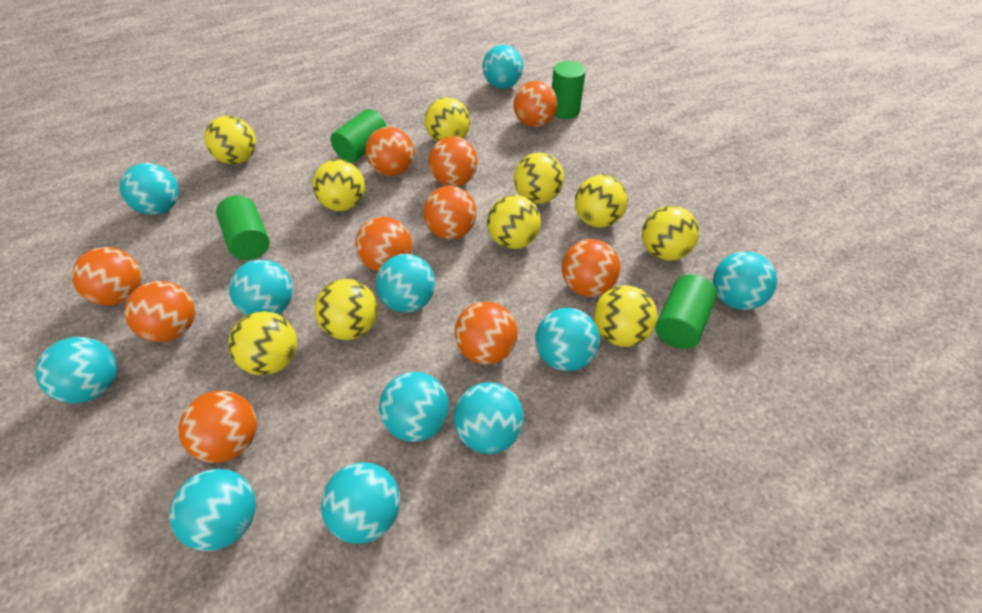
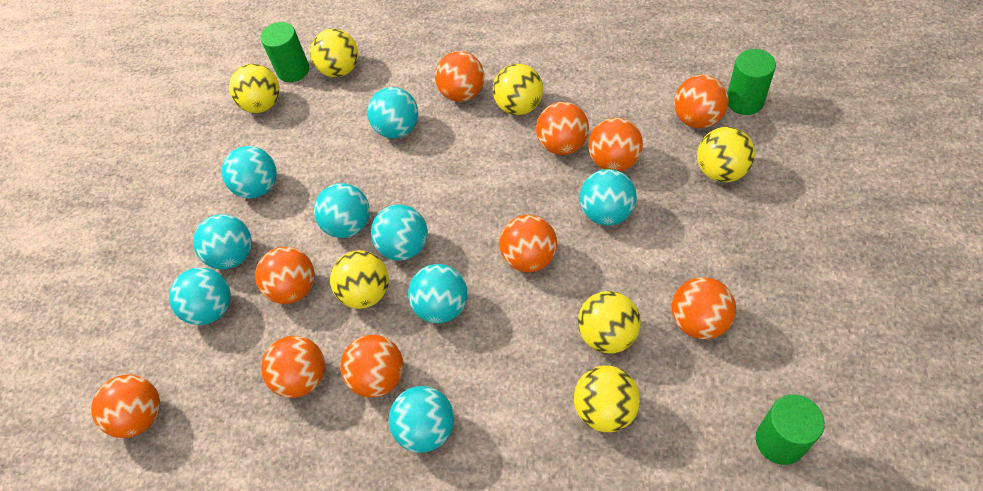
green cylinder: [216,195,270,260] [330,109,387,163] [552,61,586,119] [655,275,717,349] = 4 -> [261,22,309,82] [728,49,776,115] [756,394,825,465] = 3
turquoise ball: [36,337,117,403] [119,163,179,215] [169,469,256,551] [229,259,293,315] [321,462,400,544] [376,254,435,313] [379,372,449,442] [454,382,524,454] [482,45,523,89] [535,308,600,371] [713,251,777,310] = 11 -> [169,268,231,325] [193,214,252,270] [222,146,277,198] [314,183,370,238] [367,87,418,138] [371,204,428,261] [389,386,454,453] [408,264,467,324] [580,169,637,226] = 9
yellow ball: [204,116,256,165] [228,311,297,375] [312,159,365,211] [315,279,378,340] [425,97,470,142] [487,195,541,249] [514,152,564,204] [575,175,628,228] [594,285,657,347] [642,206,699,261] = 10 -> [229,64,280,113] [310,29,358,77] [330,250,389,309] [493,64,543,115] [574,366,640,432] [578,291,641,353] [697,127,755,182] = 7

